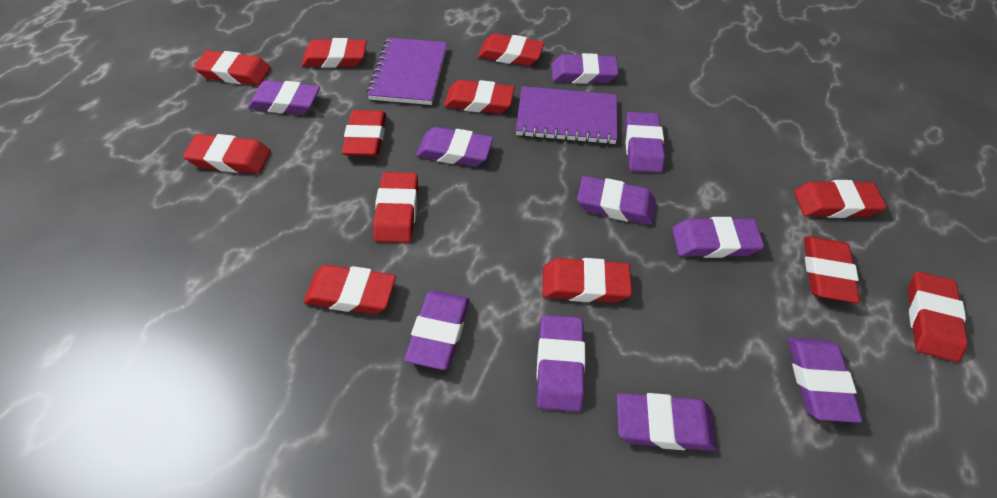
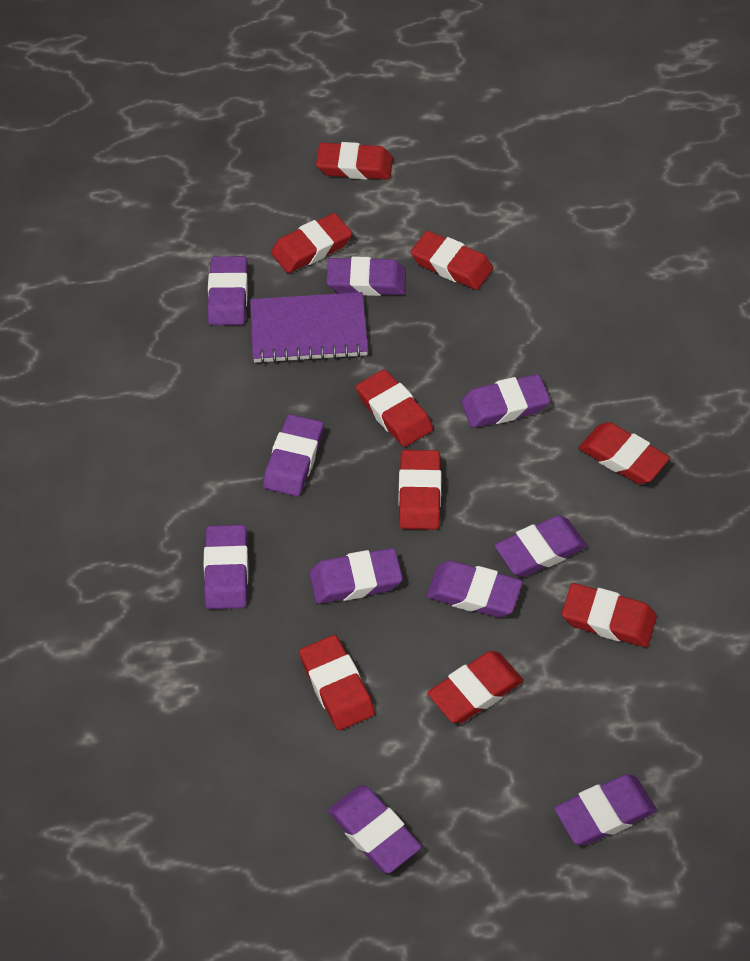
purple notebook: [366,37,447,105] [516,86,617,144] = 2 -> [250,292,368,364] = 1
red eraser: [183,134,271,174] [194,50,271,85] [301,38,367,68] [303,265,396,314] [342,110,386,156] [373,172,418,243] [444,80,515,114] [478,33,545,66] [542,258,632,303] [794,180,887,218] [804,237,860,303] [908,271,968,362] = 12 -> [271,213,352,273] [299,635,375,731] [316,142,393,180] [356,369,433,447] [398,450,441,530] [411,231,493,290] [428,651,523,723] [562,583,657,647] [579,422,670,484] = 9

